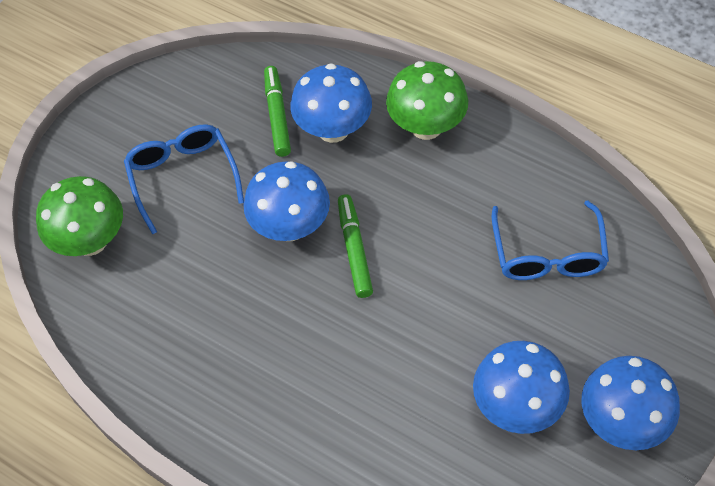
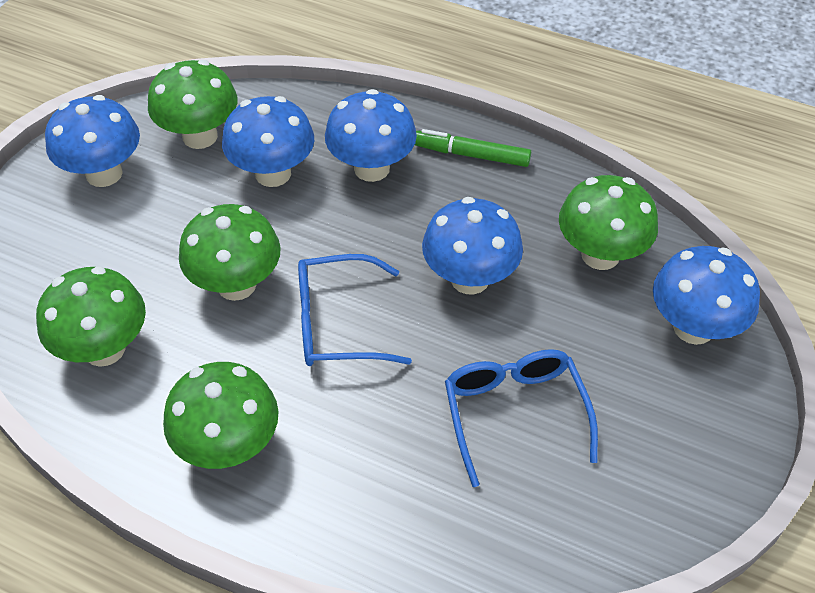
blue mushroom: [244,161,330,241] [291,63,372,143] [473,341,570,434] [582,356,680,450] = 4 -> [45,95,140,187] [222,96,314,187] [325,89,417,182] [422,197,523,295] [653,246,760,345] = 5
green marker: [264,66,291,157] [338,194,373,298] = 2 -> [415,129,531,167] = 1
green mushroom: [36,176,123,256] [386,61,468,140] = 2 -> [36,266,146,367] [148,60,238,149] [163,362,279,469] [179,204,281,301] [559,175,658,270] = 5

